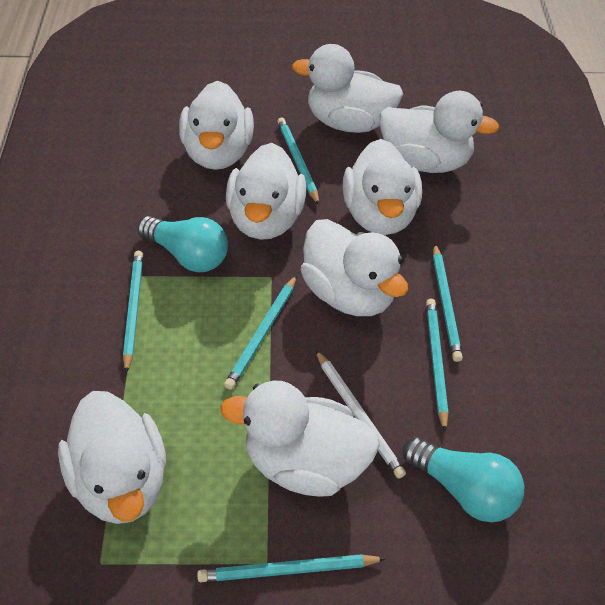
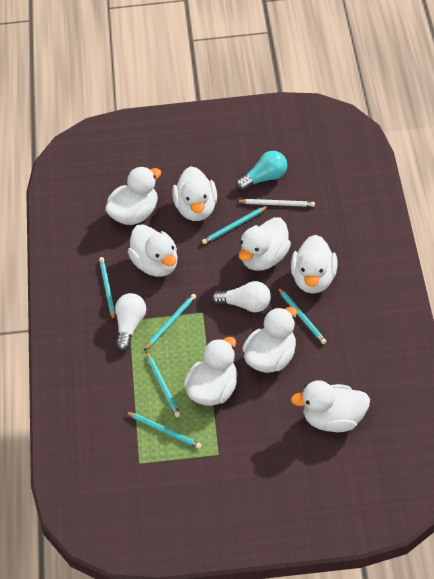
turquoise light bulb: [137,216,228,272] [403,437,524,522] = 2 -> [236,151,287,191] = 1
white light bulb: none = 0 -> [115,293,146,351] [212,281,271,312] = 2

